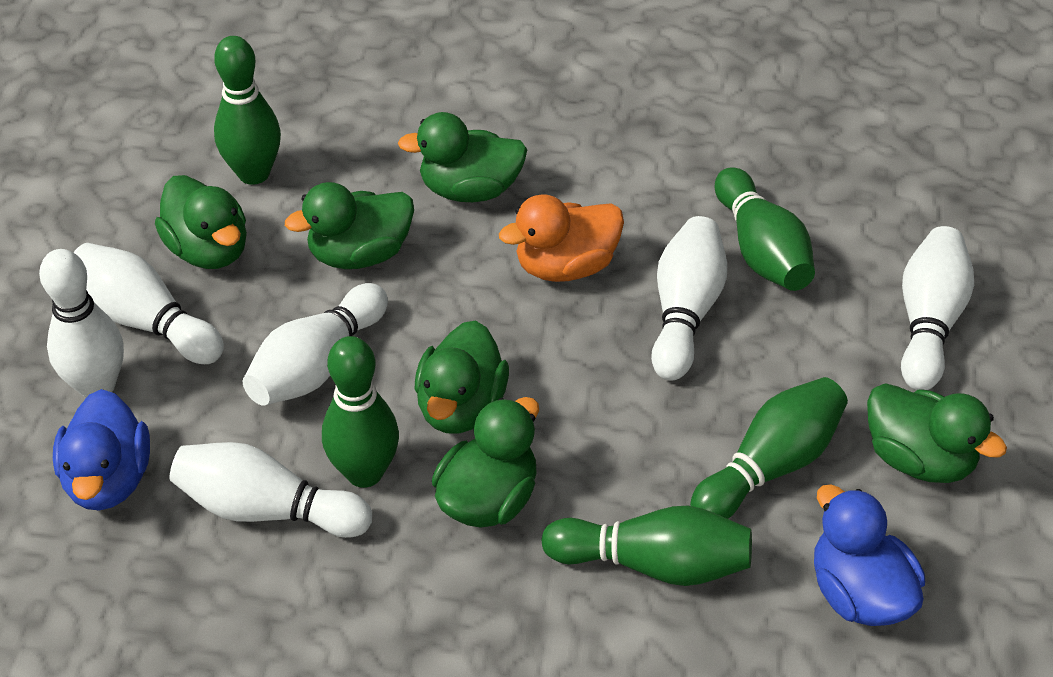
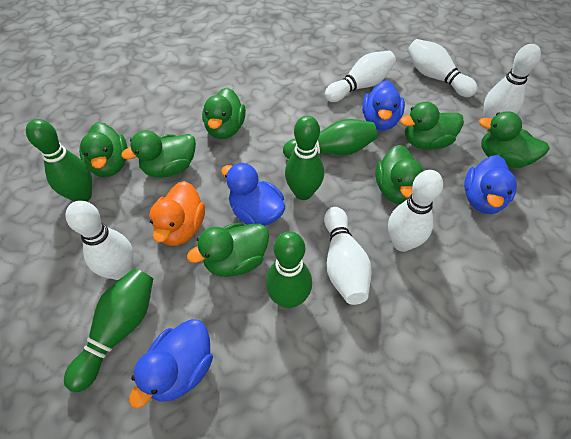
blue duck: [53,389,150,511] [814,484,925,626] = 2 -> [129,319,213,409] [221,163,285,226] [362,80,405,131] [464,155,517,214] = 4
green duck: [155,175,247,269] [285,182,414,269] [398,112,528,202] [415,320,509,434] [432,397,539,528] [867,383,1007,483] = 6 -> [79,122,128,177] [121,130,196,178] [187,223,269,277] [202,87,246,139] [375,145,423,204] [400,102,464,150] [479,111,549,168] = 7

